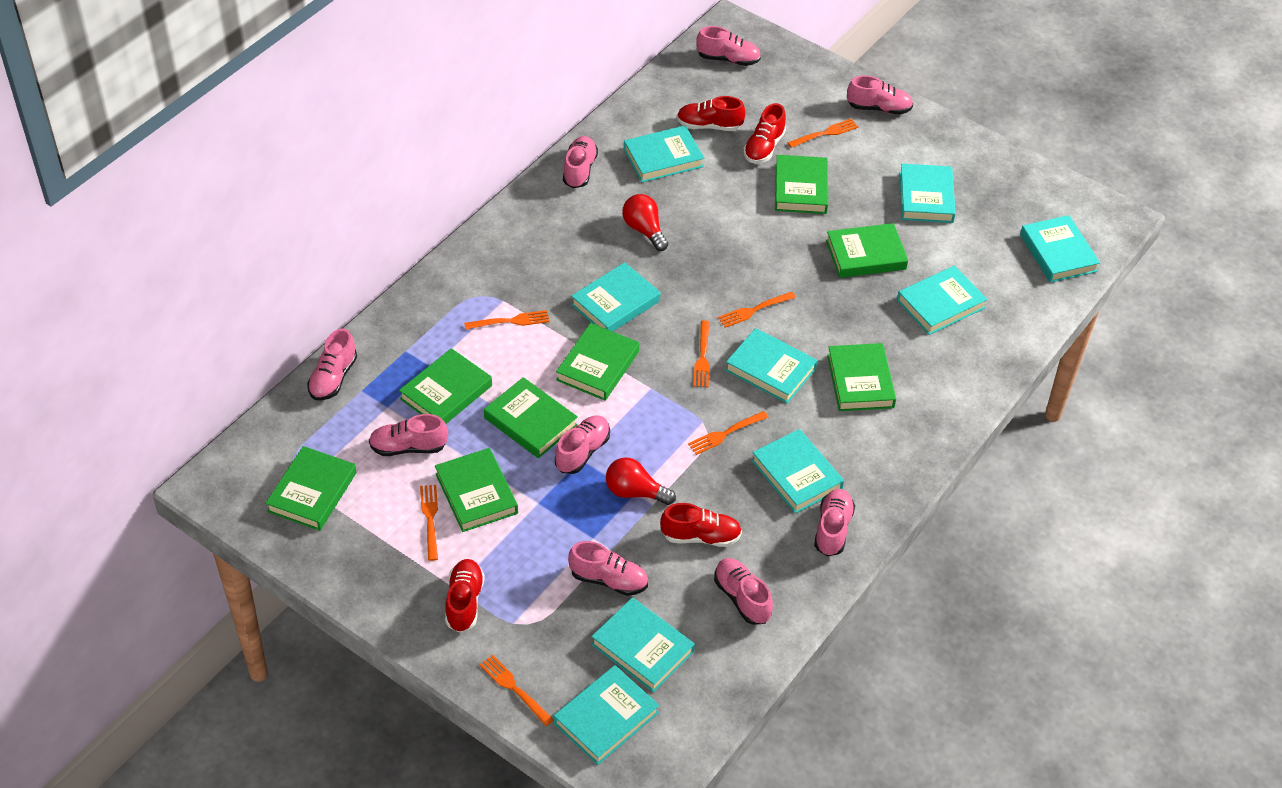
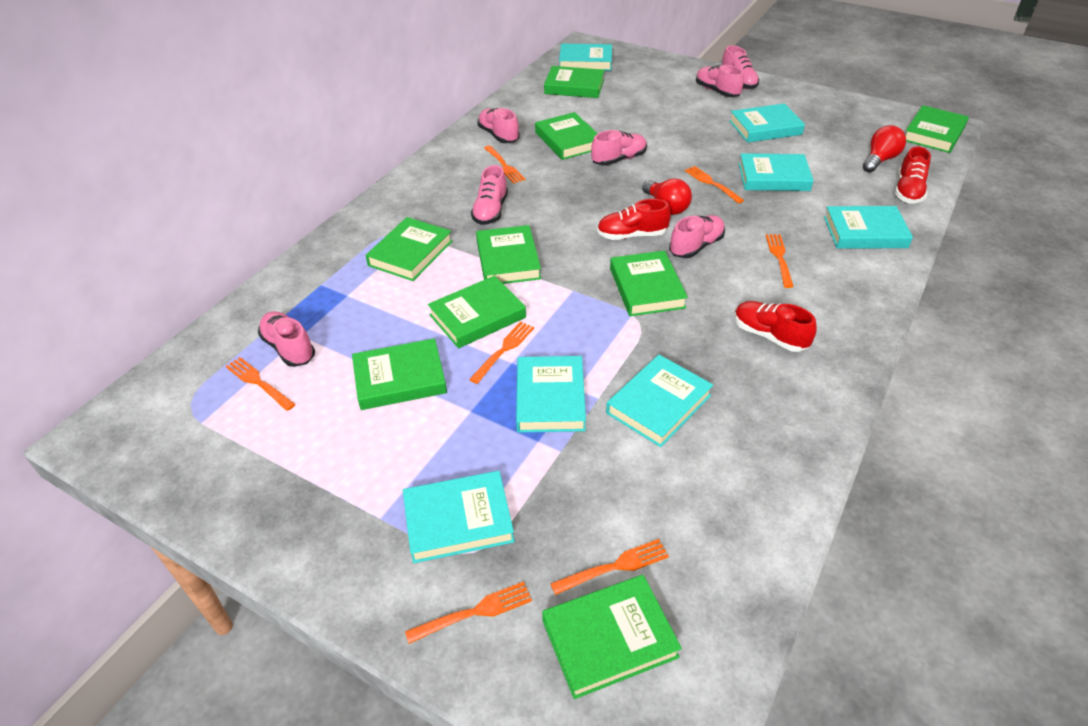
green book: [265,446,356,531] [399,348,492,424] [435,448,518,532] [484,377,578,458] [556,323,639,401] [775,155,828,214] [826,223,908,278] [827,343,896,411] = 8 -> [352,338,447,410] [366,217,452,281] [428,276,526,348] [476,225,541,284] [535,112,598,160] [542,575,682,699] [544,66,604,98] [610,251,688,316] [905,105,969,153] = 9
pink shoe: [307,328,357,401] [369,414,448,456] [555,415,610,474] [563,136,598,188] [568,541,648,596] [696,26,761,66] [714,558,773,625] [814,489,855,556] [847,75,913,115] = 9 -> [258,311,315,367] [471,165,508,225] [478,108,520,143] [591,130,647,166] [669,215,725,258] [696,65,744,97] [722,45,759,89] = 7
red shoe: [445,559,485,633] [660,503,742,547] [677,96,746,131] [743,103,786,163] = 4 -> [597,199,671,240] [734,301,817,352] [895,147,931,203] = 3
turquoise book: [554,665,659,765] [571,262,660,331] [591,597,695,692] [624,125,704,182] [725,328,817,404] [751,429,844,514] [897,266,988,335] [900,164,956,223] [1020,215,1100,283] = 9 -> [403,471,515,563] [516,356,586,433] [559,44,612,71] [606,355,713,447] [729,103,805,143] [739,153,814,191] [824,206,913,249] = 7

